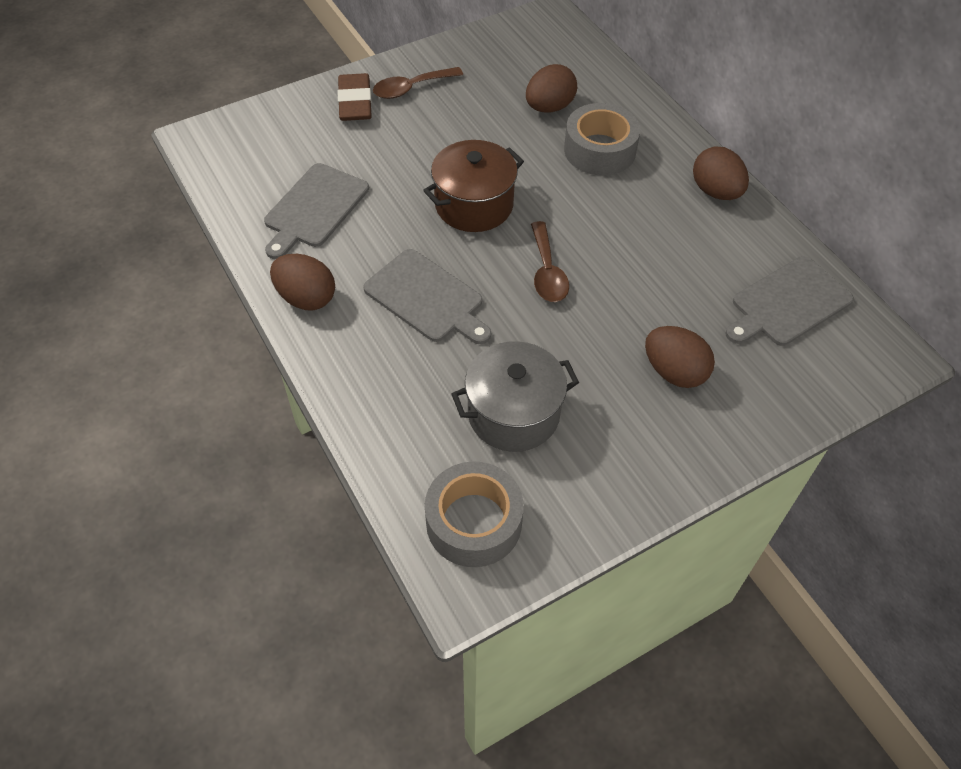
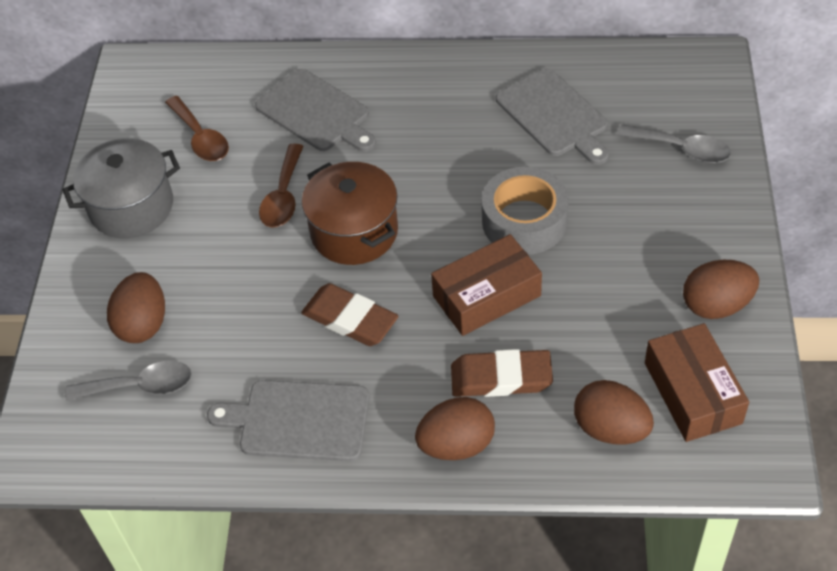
brown box: none = 0 -> [431,234,542,336] [645,323,749,442] = 2
brown eraser: [338,73,372,121] = 1 -> [301,283,399,346] [451,349,553,397] = 2
grey spoon: none = 0 -> [65,361,192,401] [617,124,731,163] = 2
grey tape: [425,461,524,567] [564,103,640,176] = 2 -> [482,167,569,255] = 1

